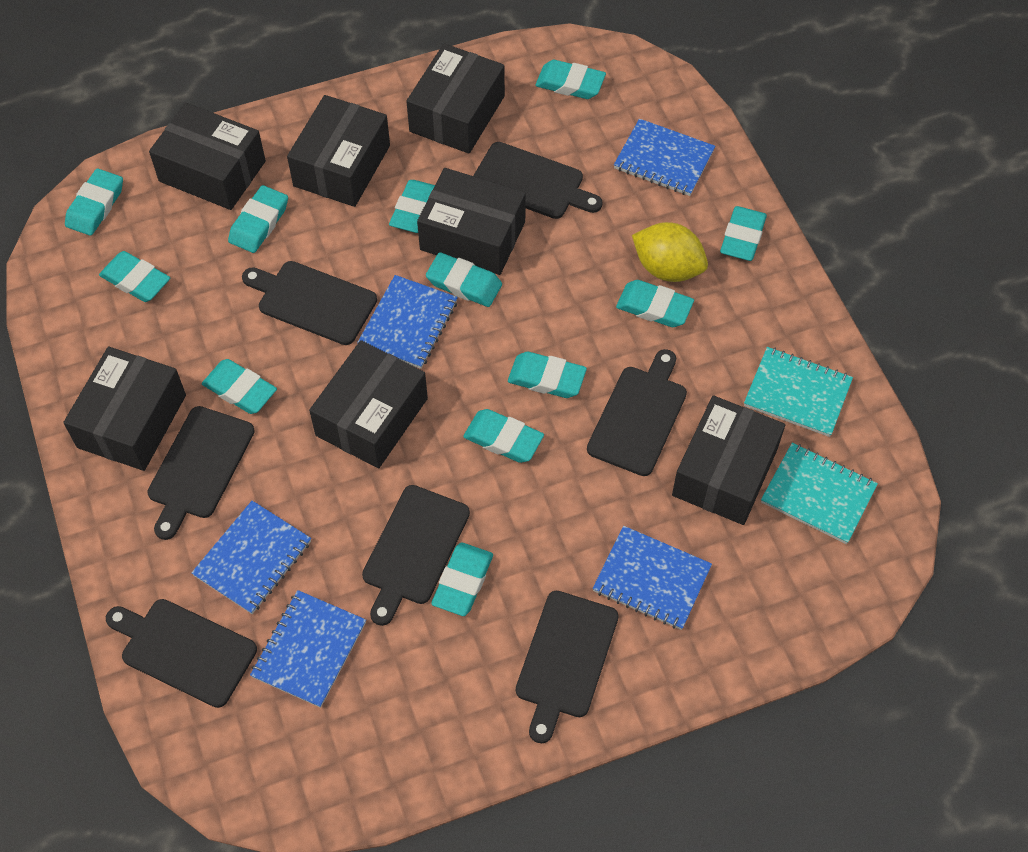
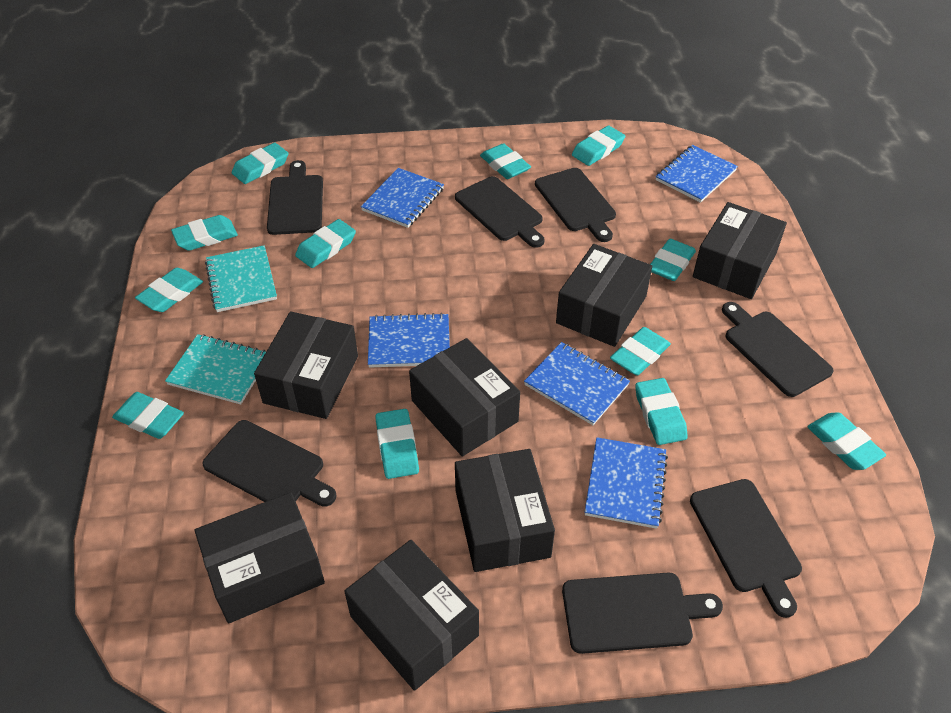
yellow lemon: [632,222,708,282] = 1 -> none = 0

